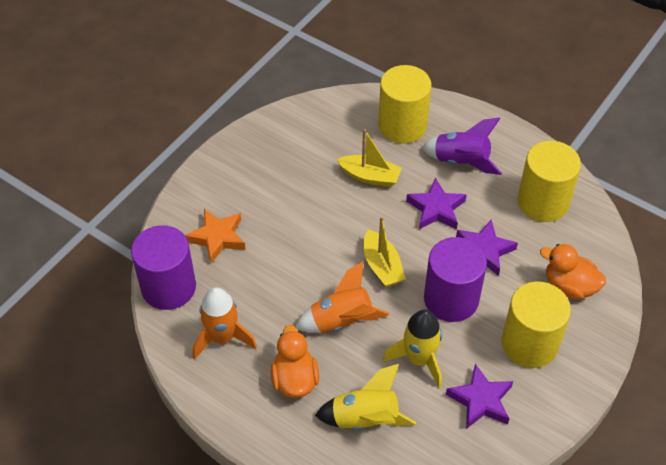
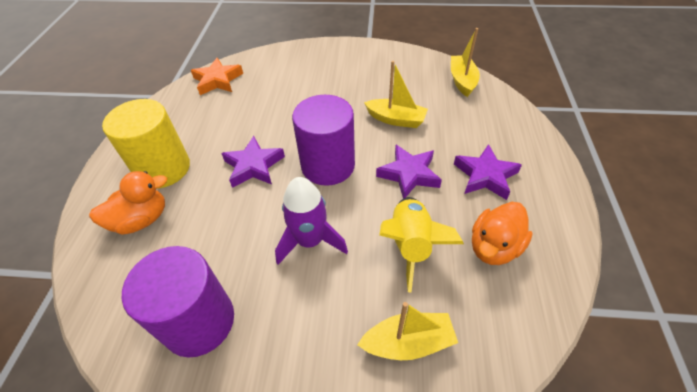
orange rocket: [193,287,257,359] [296,261,389,333] = 2 -> none = 0
yellow boat: [337,129,402,187] [364,216,406,287] = 2 -> [357,302,458,360] [364,61,428,128] [451,28,480,97] = 3
yellow cylinder: [378,65,432,143] [502,281,571,368] [517,141,581,222] = 3 -> [102,99,190,188] = 1
yellow rocket: [315,364,416,430] [383,310,442,388] = 2 -> [379,197,464,293] = 1

